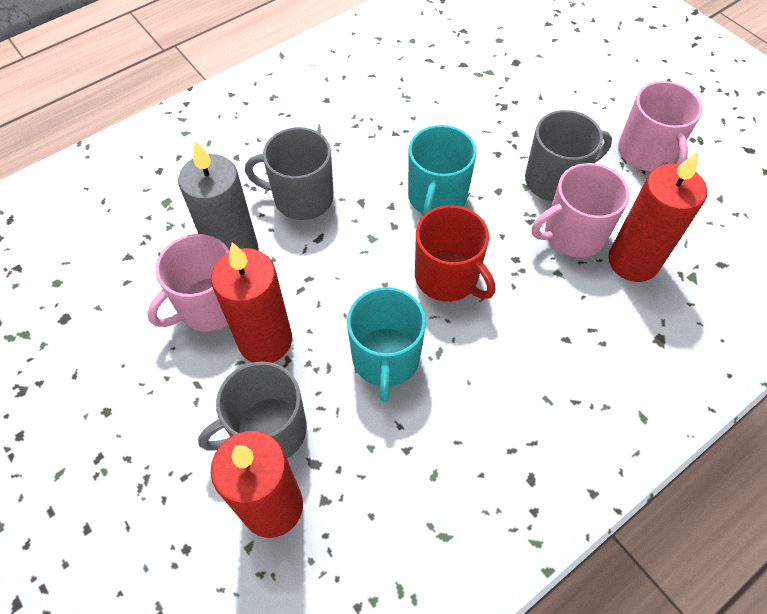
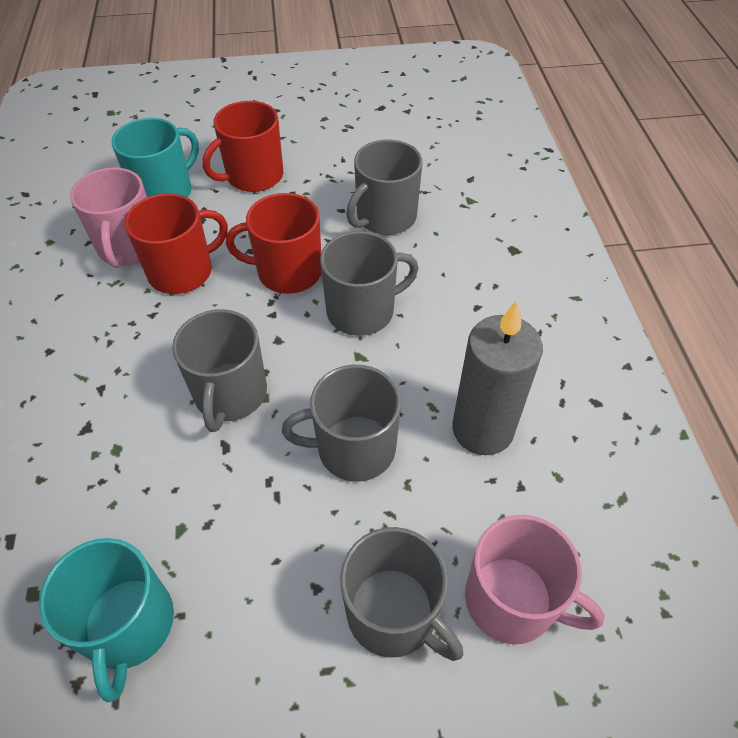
grey mug: [198,362,307,458] [245,127,334,220] [525,110,612,202] = 3 -> [172,309,267,432] [282,365,401,482] [320,231,419,336] [340,527,463,661] [346,140,422,235] = 5
pink mug: [147,234,230,332] [532,163,629,258] [618,81,703,171] = 3 -> [70,168,147,268] [465,515,605,644] = 2
red candle: [211,242,292,363] [211,431,303,538] [608,151,707,282] = 3 -> none = 0
red mug: [415,205,495,302] = 1 -> [125,193,228,294] [203,101,283,192] [226,193,321,294] = 3

